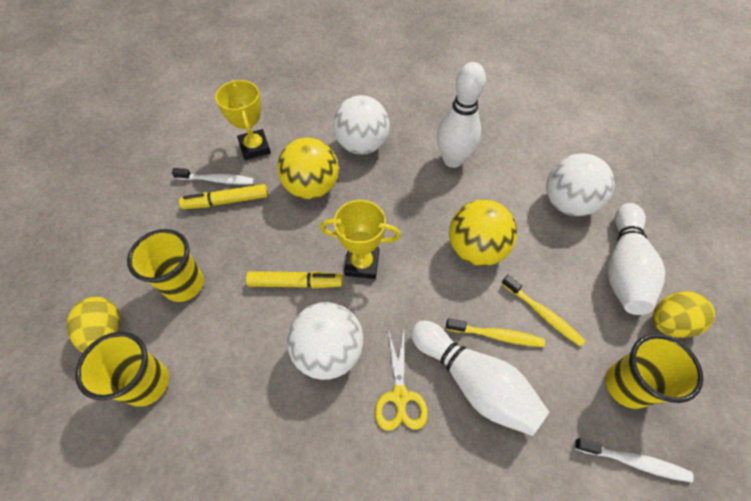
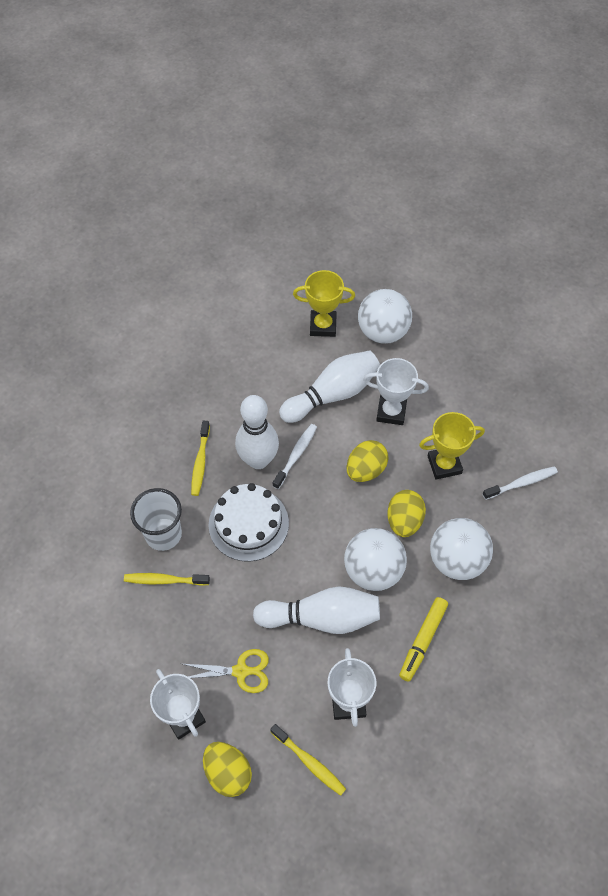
white cake: none = 0 -> [209,483,289,562] = 1
white cup: none = 0 -> [130,488,182,551] = 1
white trophy: none = 0 -> [150,669,206,740] [328,648,376,727] [363,358,429,425] = 3
yellow ball: [277,137,339,199] [449,200,517,266] = 2 -> none = 0
yellow cup: [75,332,169,407] [127,229,204,302] [605,334,704,409] = 3 -> none = 0
yellow egg: [67,297,120,353] [653,291,715,338] = 2 -> [203,742,252,797] [346,440,389,482] [387,490,426,537] = 3
yellow marker: [179,184,268,209] [246,271,343,288] = 2 -> [399,597,448,682] = 1
yellow toothbrush: [446,318,545,347] [501,275,585,347] = 2 -> [124,573,210,586] [191,421,210,496] [270,724,346,796] = 3

